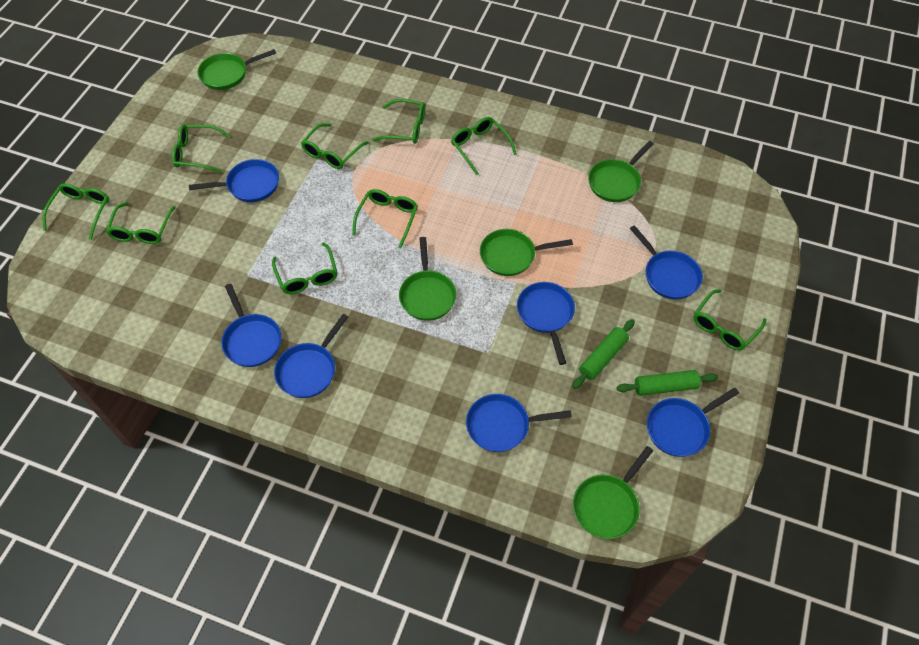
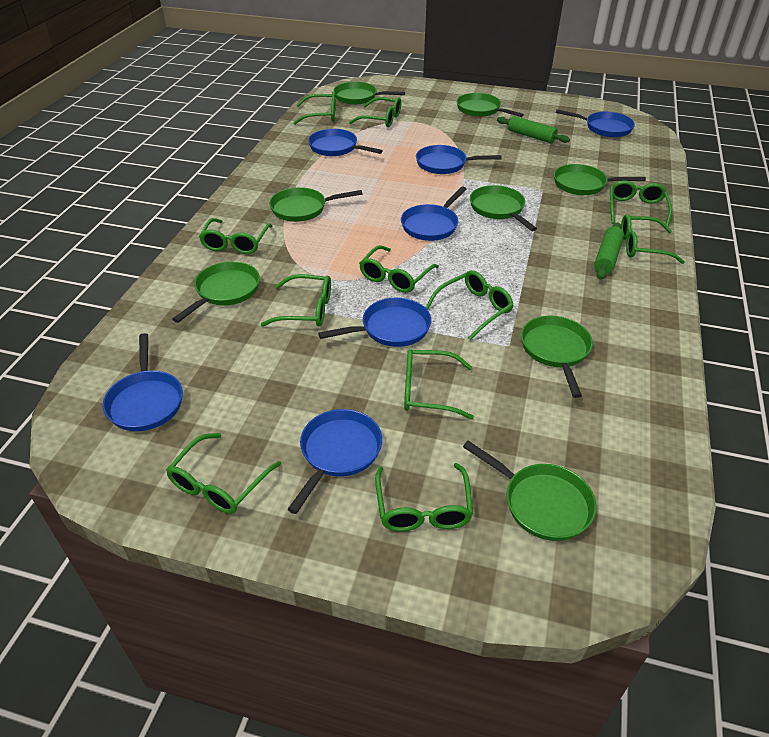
green glasses: [43,183,109,240] [106,202,176,244] [172,124,230,173] [272,242,337,294] [301,123,369,169] [352,189,418,248] [372,99,425,144] [451,117,517,175] [693,289,766,351] = 9 -> [166,433,281,514] [199,218,272,254] [261,274,331,327] [293,91,336,125] [349,97,401,127] [359,245,439,293] [375,463,473,532] [404,349,474,419] [425,270,514,340] [610,180,672,227] [621,214,685,264] = 11
green pan: [198,49,276,90] [399,237,456,321] [480,229,573,276] [573,446,653,539] [588,141,654,202] = 5 -> [172,261,260,323] [269,187,362,222] [333,82,405,105] [456,93,524,117] [463,440,597,541] [470,185,537,231] [521,316,593,398] [554,164,646,195] = 8

